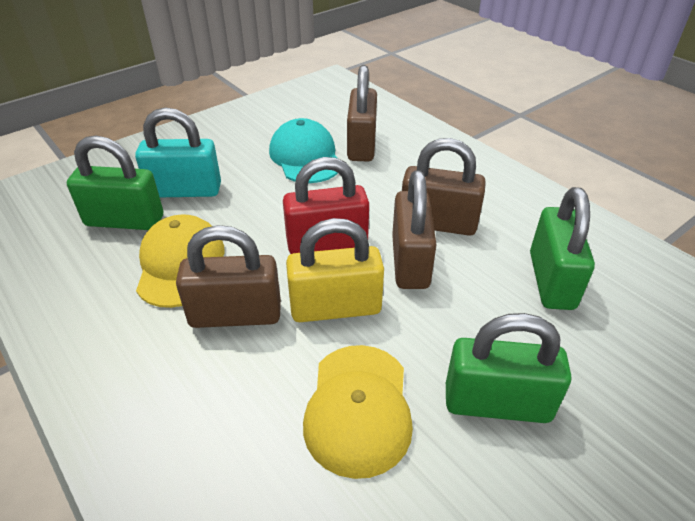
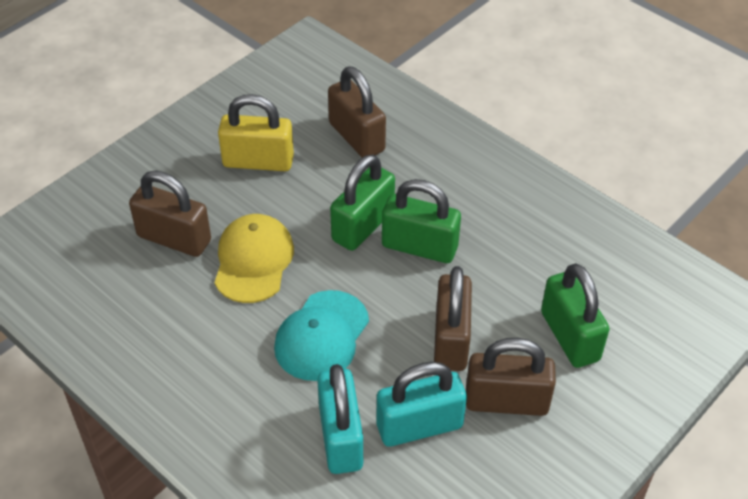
red padlock: [283,157,369,254] = 1 -> none = 0
turquoise padlock: [135,107,221,197] = 1 -> [317,364,363,474] [376,362,467,447] = 2
yellow cap: [136,214,225,308] [303,345,413,479] = 2 -> [214,214,294,303] = 1

